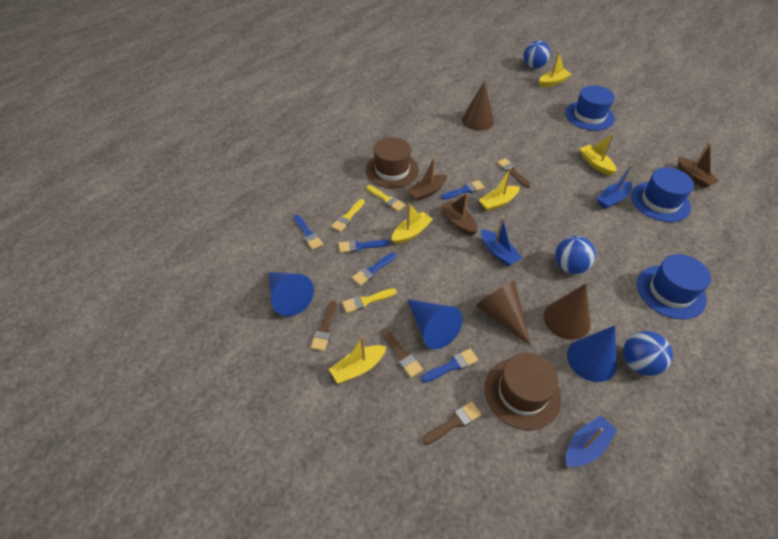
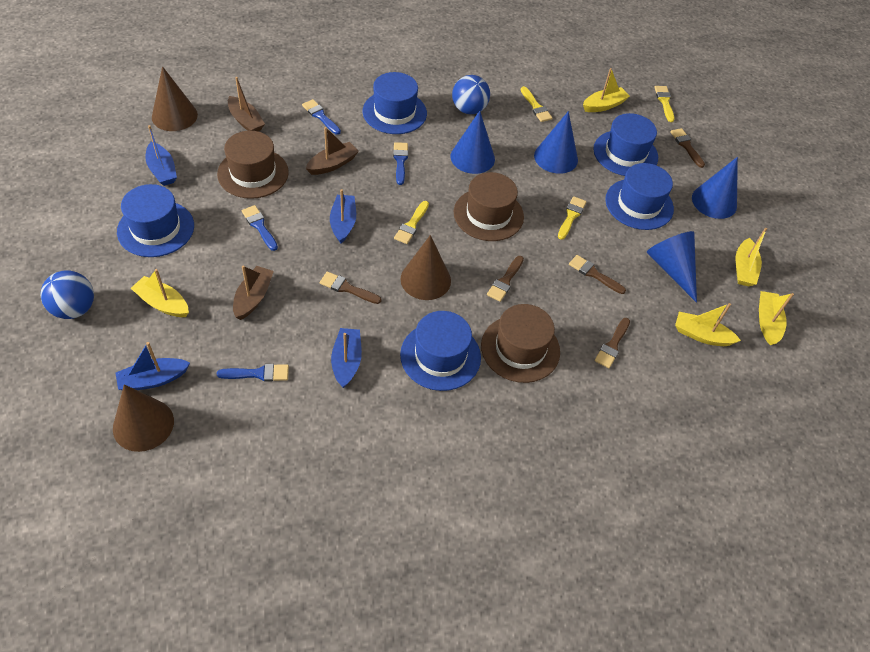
blue ball: [524,40,550,68] [555,236,596,274] [623,331,673,376] = 3 -> [40,271,94,319] [452,75,490,114] = 2
blue boat: [481,217,523,266] [566,416,617,467] [597,164,633,209] = 3 -> [116,342,190,390] [146,125,177,186] [330,189,356,243] [331,328,362,388] = 4
blue brush: [294,215,323,250] [339,240,390,253] [352,252,396,286] [421,349,478,383] [441,180,485,200] = 5 -> [217,364,289,382] [242,205,278,251] [302,99,341,135] [393,142,408,185] = 4
blue cone: [269,272,314,316] [407,299,463,349] [567,326,617,382] = 3 -> [451,111,495,174] [534,111,578,174] [647,231,697,303] [692,157,738,219] = 4
blue hat: [565,85,615,131] [631,167,694,222] [637,254,711,319] = 3 -> [117,184,194,257] [362,72,427,134] [400,311,481,391] [593,113,658,176] [605,163,674,230] = 5
brown brush: [311,301,337,351] [381,329,423,378] [422,402,481,445] [497,158,531,188] = 4 -> [320,272,381,304] [487,256,524,302] [569,255,626,294] [595,318,630,368] [670,128,705,168] = 5
brown hat: [366,137,419,188] [484,352,561,430] = 2 -> [217,131,289,199] [454,172,524,241] [481,304,560,383] = 3
yellow brush: [331,199,365,232] [342,288,397,313] [366,185,406,211] = 3 -> [394,201,429,244] [521,86,553,122] [558,196,587,240] [654,86,675,122] = 4

